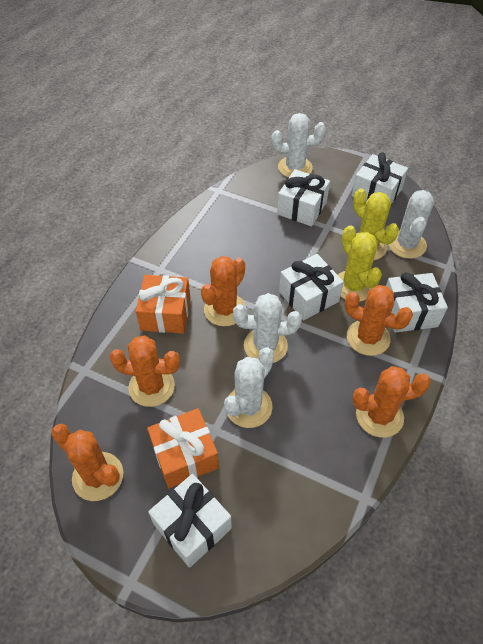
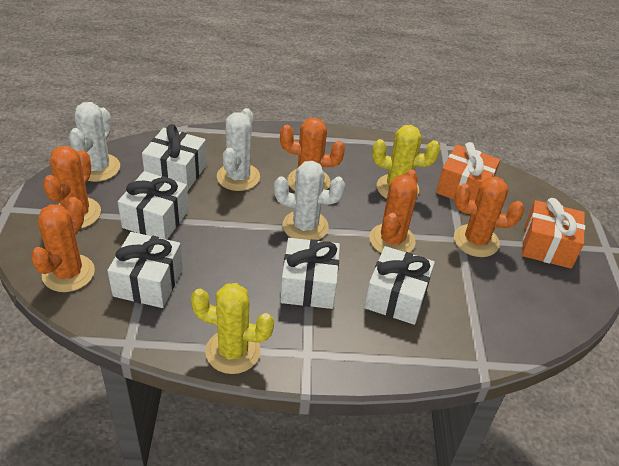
white cactus: [224,347,274,428] [233,293,302,363] [272,113,326,178] [388,190,434,259] = 4 -> [69,102,120,182] [217,108,260,191] [274,161,345,240] = 3

